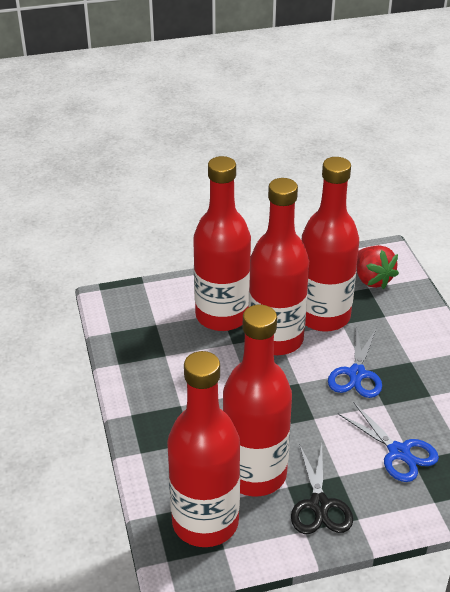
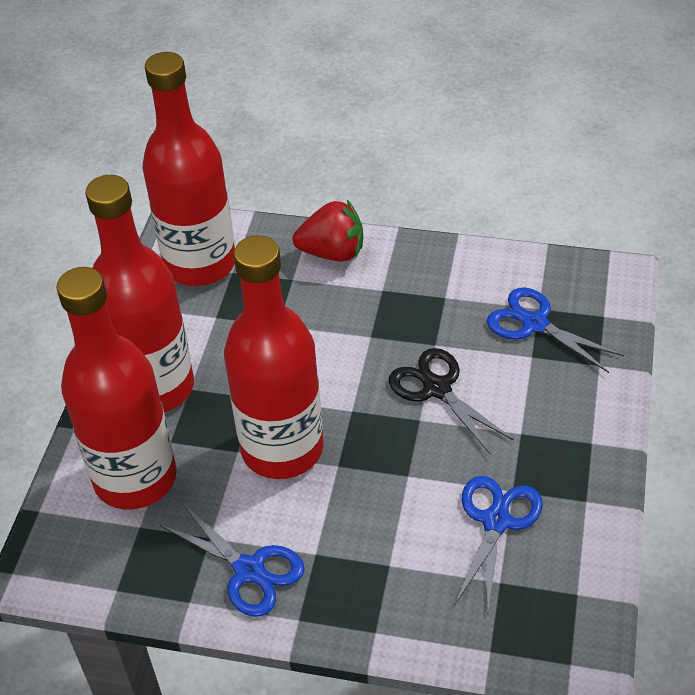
blue scissors: [328,327,382,398] [338,402,439,482] = 2 -> [160,503,305,617] [454,476,543,612] [487,287,624,373] = 3
red bottle: [167,351,240,547] [193,156,251,331] [223,305,292,496] [249,178,309,355] [302,157,359,332] = 5 -> [57,267,177,510] [85,175,194,413] [143,52,235,286] [224,235,323,479] = 4

